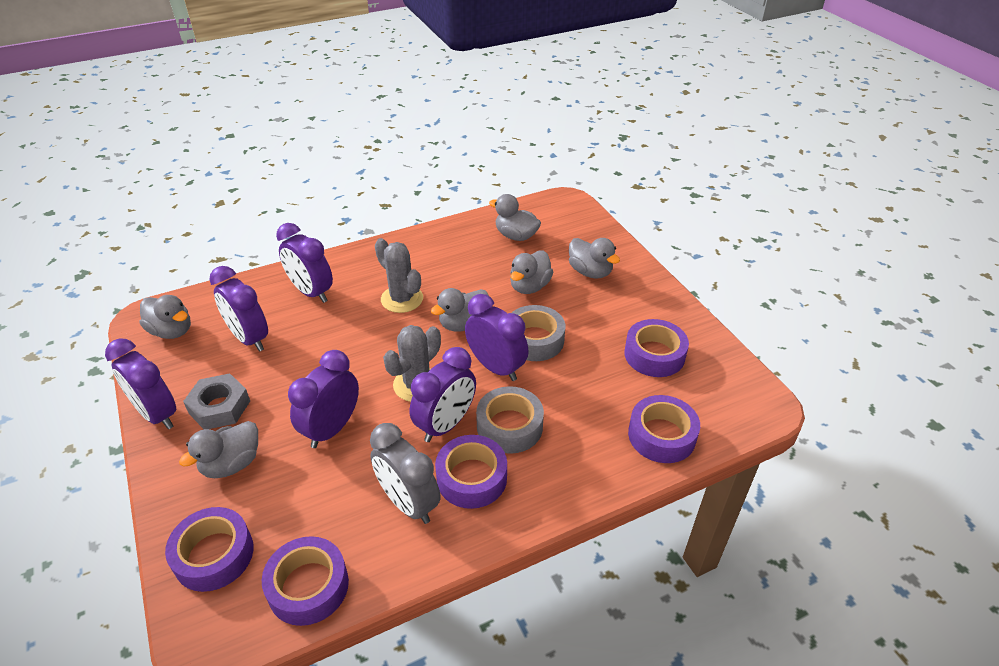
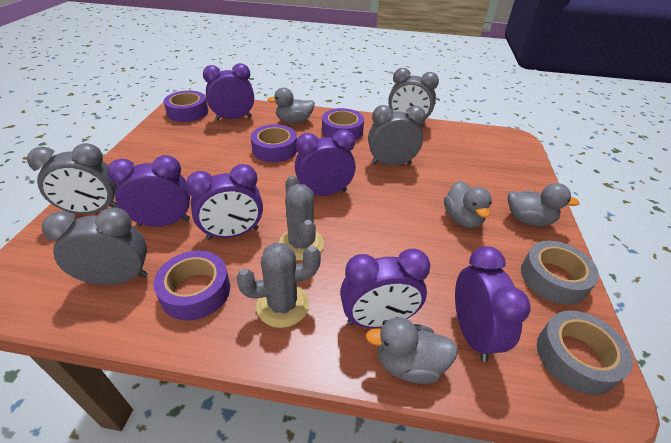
grey clock: [370,423,441,524] = 1 -> [27,143,118,214] [42,207,148,285] [368,105,426,165] [388,68,439,126] = 4
grey duck: [140,295,191,339] [179,421,258,478] [431,288,489,332] [489,194,541,241] [510,250,553,294] [569,238,620,279] = 6 -> [267,87,315,124] [366,317,458,384] [444,181,492,228] [508,183,579,226] = 4
grey nut: [183,373,250,429] = 1 -> none = 0
purple tape: [165,507,254,592] [262,536,349,626] [435,435,507,509] [624,319,689,377] [628,395,700,463] = 5 -> [153,251,230,320] [163,90,208,122] [251,124,297,162] [322,108,364,141] = 4

